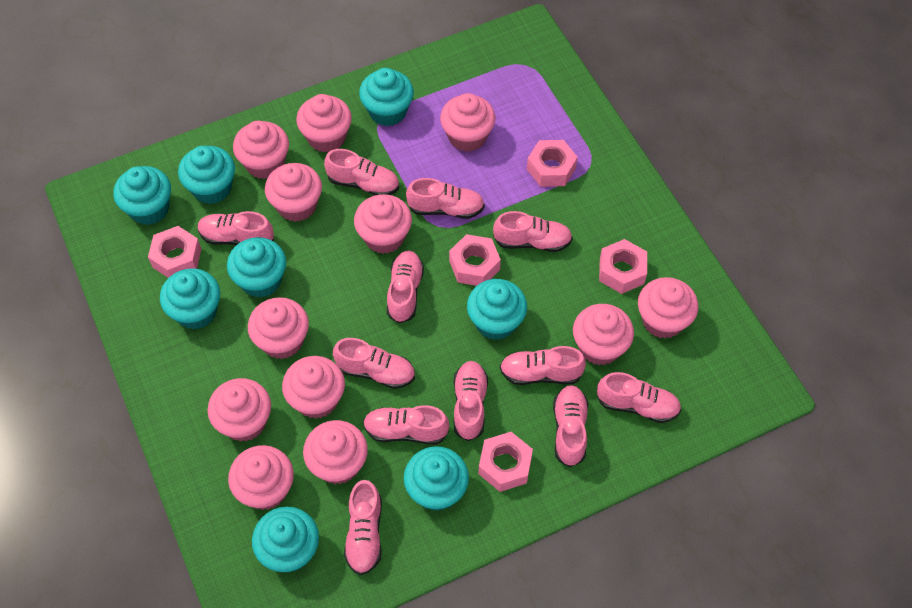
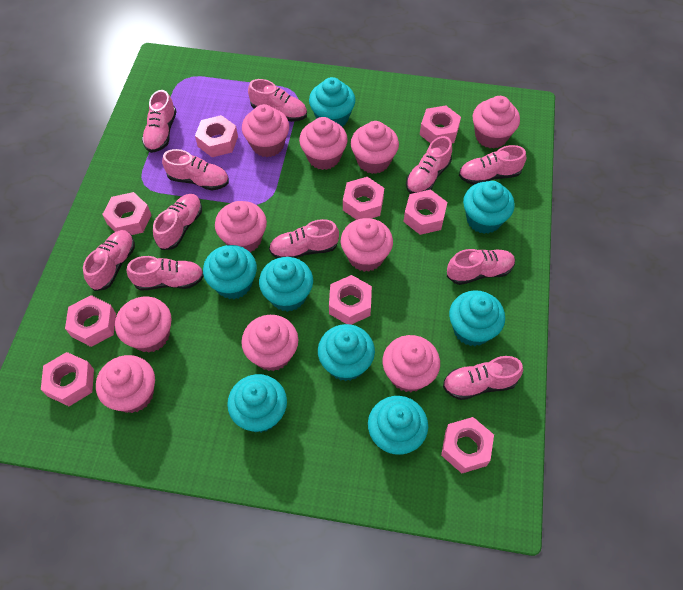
pink cupcake: [208,378,271,442] [228,445,294,510] [233,121,289,179] [248,297,309,359] [265,163,322,222] [282,356,345,419] [296,94,352,152] [303,420,368,484] [354,194,412,254] [440,93,495,152] [573,304,634,365] [638,277,698,339] = 12 -> [96,355,155,413] [115,297,172,353] [215,201,267,253] [241,315,299,371] [242,104,289,157] [299,117,348,170] [341,218,393,272] [351,121,399,174] [383,335,440,392] [472,96,520,149] = 10
pink nut: [148,226,201,278] [449,234,501,286] [478,432,533,492] [527,140,578,187] [599,239,647,294] = 5 -> [41,352,94,406] [65,295,116,347] [102,192,151,235] [195,115,238,157] [329,275,372,325] [343,177,384,220] [404,189,447,235] [420,106,461,143] [441,417,494,473] = 9
pink shoe: [198,211,274,245] [324,149,399,196] [333,338,415,389] [344,480,382,575] [363,405,449,445] [387,251,424,324] [406,178,485,219] [454,361,488,441] [493,211,573,252] [500,346,586,385] [553,385,588,467] [597,372,681,423] = 12 -> [83,230,135,291] [127,256,204,291] [142,90,177,153] [153,194,202,250] [162,149,229,190] [248,79,307,122] [269,219,339,258] [406,136,452,194] [443,356,523,400] [447,249,515,285] [459,145,526,185] = 11

